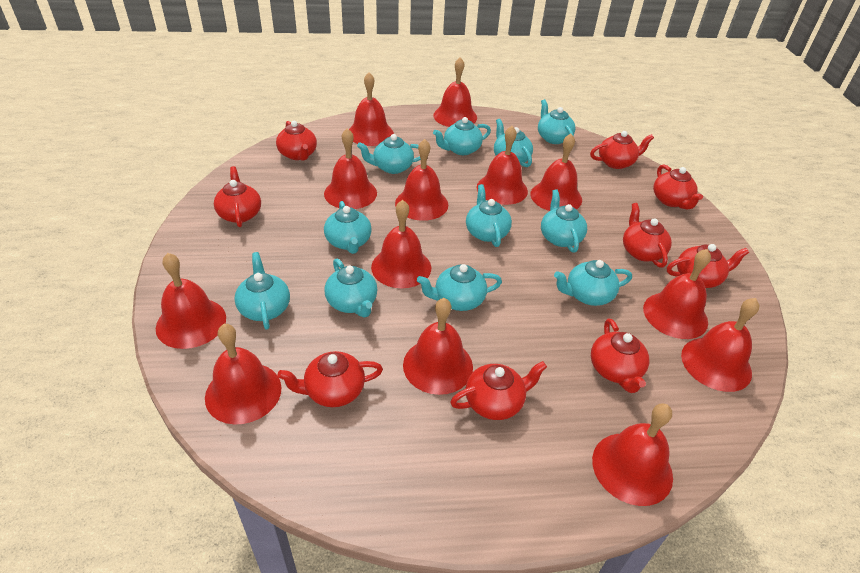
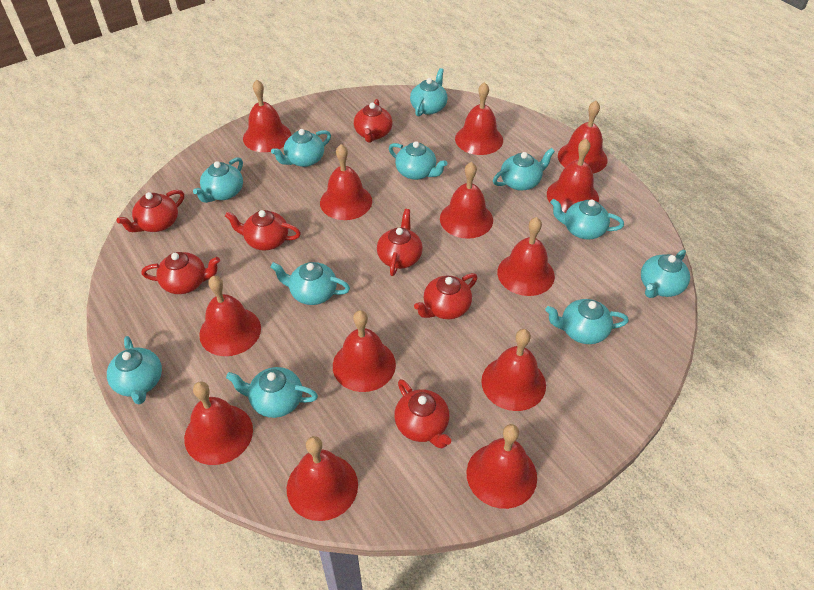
red teapot: [214,166,261,227] [276,121,317,161] [277,351,383,407] [450,361,547,420] [590,131,654,169] [591,319,649,393] [623,203,672,267] [653,165,703,209] [667,244,749,288] = 9 -> [116,190,184,232] [141,252,220,294] [225,210,301,250] [354,99,392,143] [377,209,423,276] [394,379,451,448] [414,273,477,319] = 7

